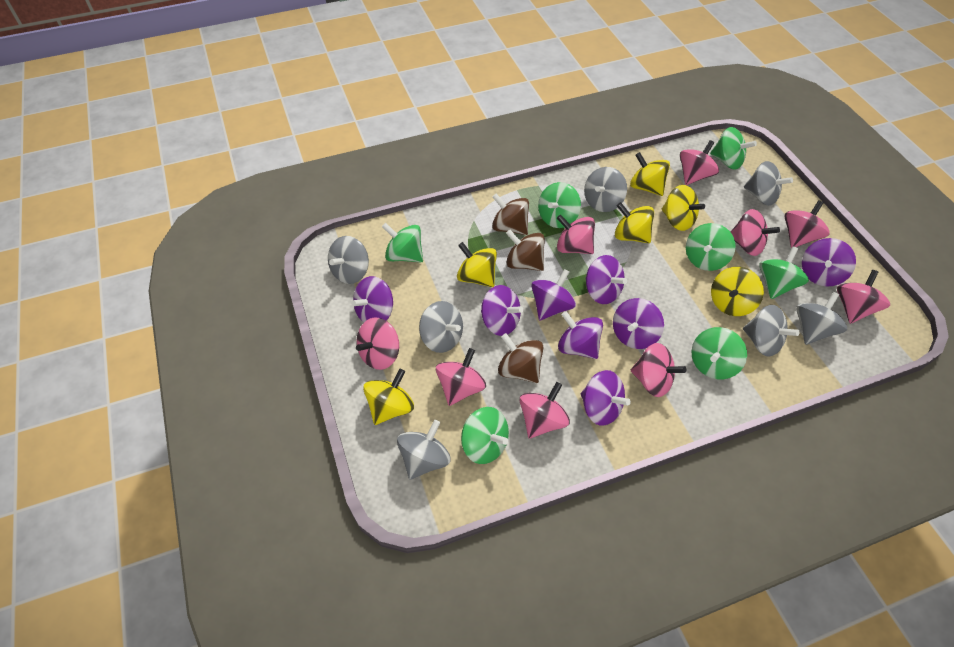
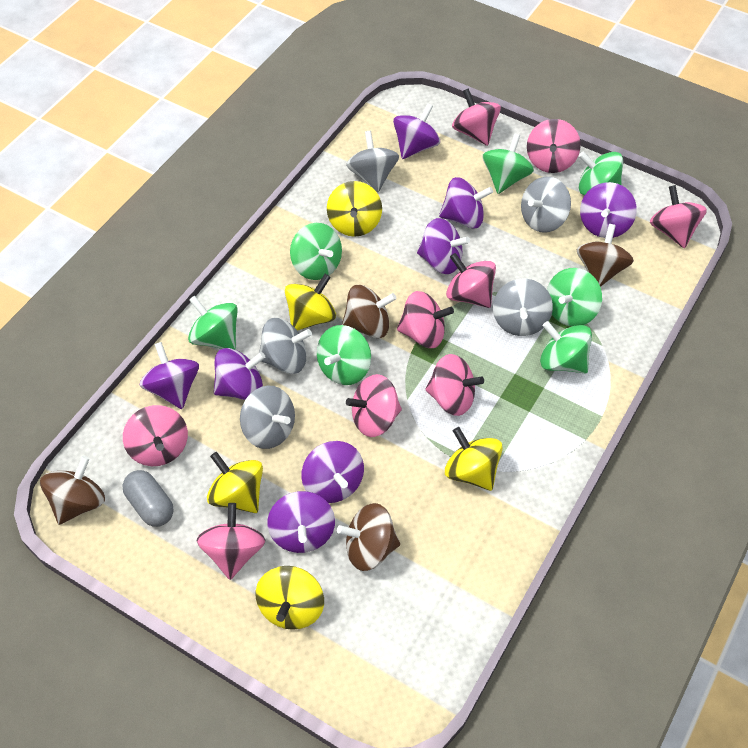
brown spinning top: [492,193,529,235] [498,333,544,383] [506,230,545,271] = 3 -> [40,456,105,525] [337,503,400,571] [342,285,397,338] [577,224,634,287] = 4
grey capsule: none = 0 -> [123,470,174,527] = 1
grey spinning top: [328,236,369,284] [397,420,451,480] [419,301,463,353] [584,167,627,212] [743,305,800,357] [744,161,793,206] [796,292,847,345] = 7 -> [240,386,295,449] [259,318,312,374] [346,131,399,192] [493,279,553,336] [521,177,571,233] = 5
yellow spinning top: [363,369,414,425] [457,242,497,287] [615,202,654,243] [630,152,670,196] [662,185,705,231] [711,267,764,316] = 6 -> [207,452,263,513] [256,566,324,630] [285,274,336,331] [327,181,382,237] [445,427,503,491] = 5

